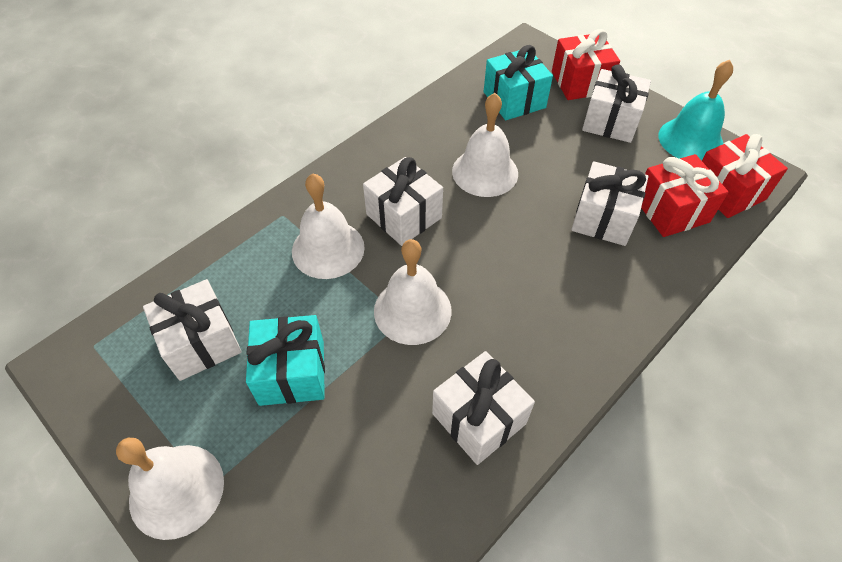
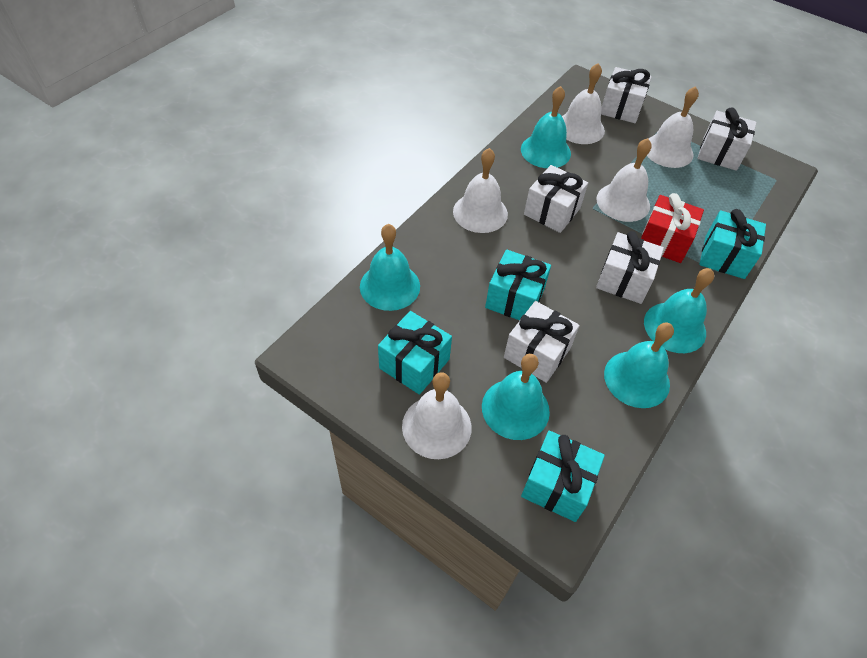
red gift: [552,29,620,100] [641,154,729,237] [702,134,788,218] = 3 -> [641,193,704,263] = 1
turquoise bell: [659,60,733,161] = 1 -> [360,224,420,311] [482,354,550,440] [521,86,571,168] [604,323,674,408] [644,268,714,353] = 5
turquoise gift: [246,315,325,406] [484,45,553,120] = 2 -> [378,311,452,395] [485,250,551,320] [521,431,605,522] [699,209,766,279] = 4
white bell: [116,438,224,540] [292,173,365,279] [374,239,452,345] [452,93,518,197] = 4 -> [402,372,472,459] [453,148,508,233] [562,63,605,144] [596,138,652,222] [647,86,699,168] = 5

